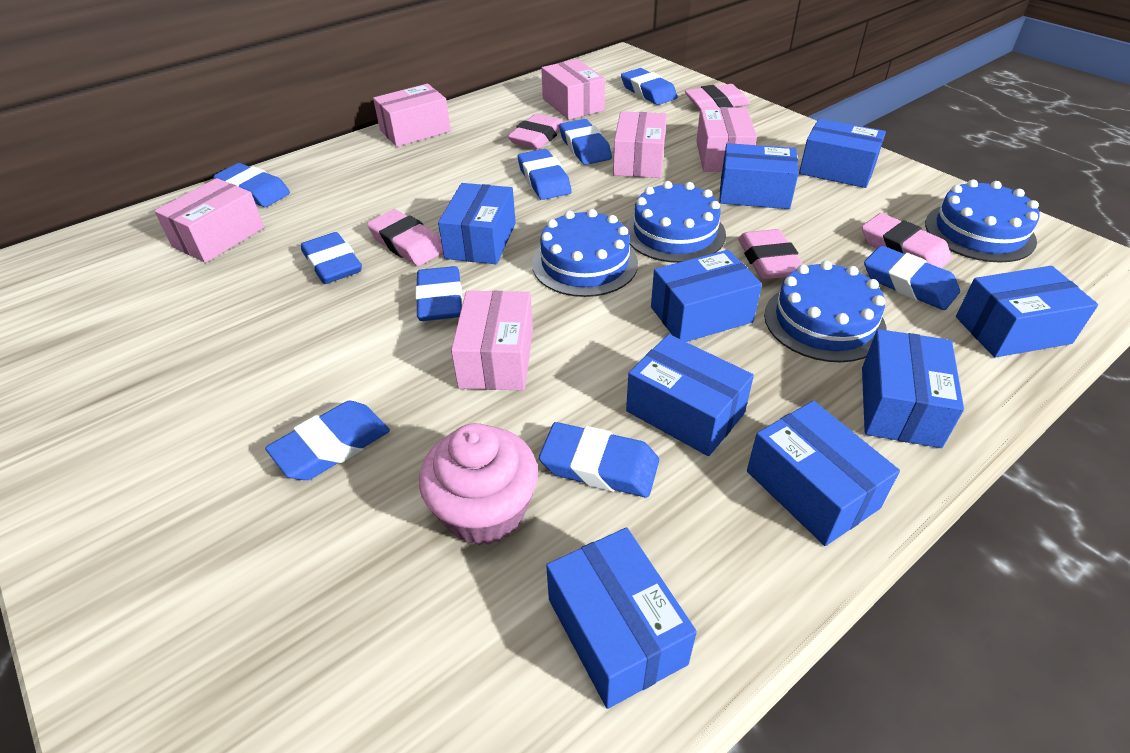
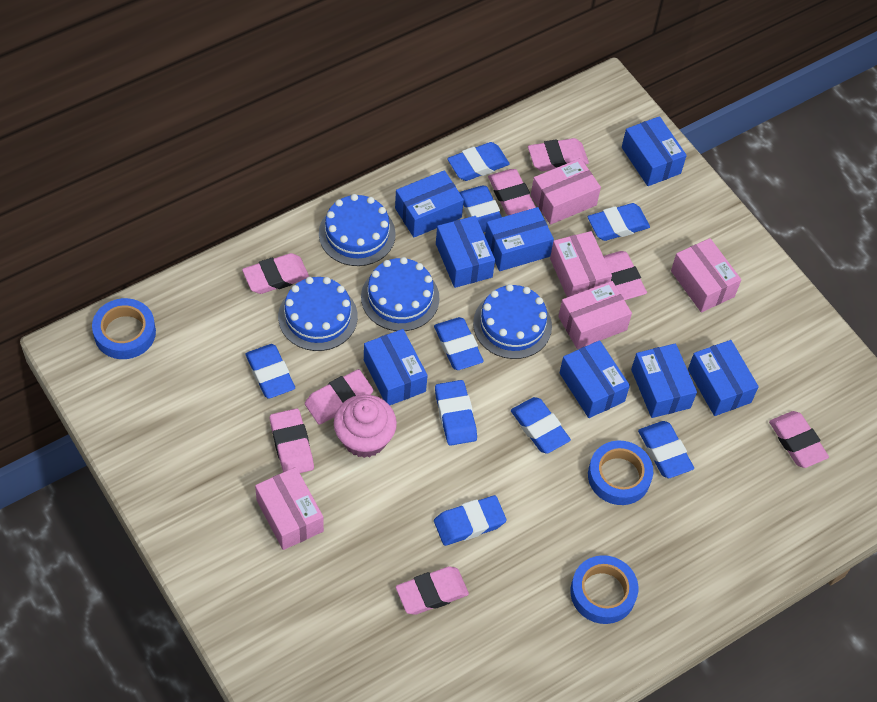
blue box: [438,183,516,264] [546,527,697,709] [626,334,754,456] [651,250,762,342] [719,143,799,209] [747,401,900,546] [799,119,886,188] [862,329,964,448] [956,266,1098,358] = 9 -> [364,329,428,405] [395,170,464,237] [436,216,495,288] [485,207,554,271] [559,340,630,418] [622,116,687,186] [631,343,697,418] [688,340,759,416] = 8
blue tape: none = 0 -> [92,298,156,359] [570,555,638,624] [588,440,653,505] = 3
pink box: [155,178,264,263] [373,84,451,147] [451,291,533,391] [541,59,605,120] [613,111,667,178] [696,107,757,172] = 6 -> [255,467,324,550] [531,158,601,225] [550,231,612,297] [558,281,632,349] [671,238,741,312] = 5
pink eraser: [367,209,443,266] [508,114,563,149] [685,84,750,109] [738,229,803,279] [862,213,952,268] = 5 -> [242,253,309,294] [270,408,314,473] [305,369,373,425] [396,566,469,615] [488,169,536,215] [528,138,589,171] [603,251,647,300] [769,411,829,468] = 8

